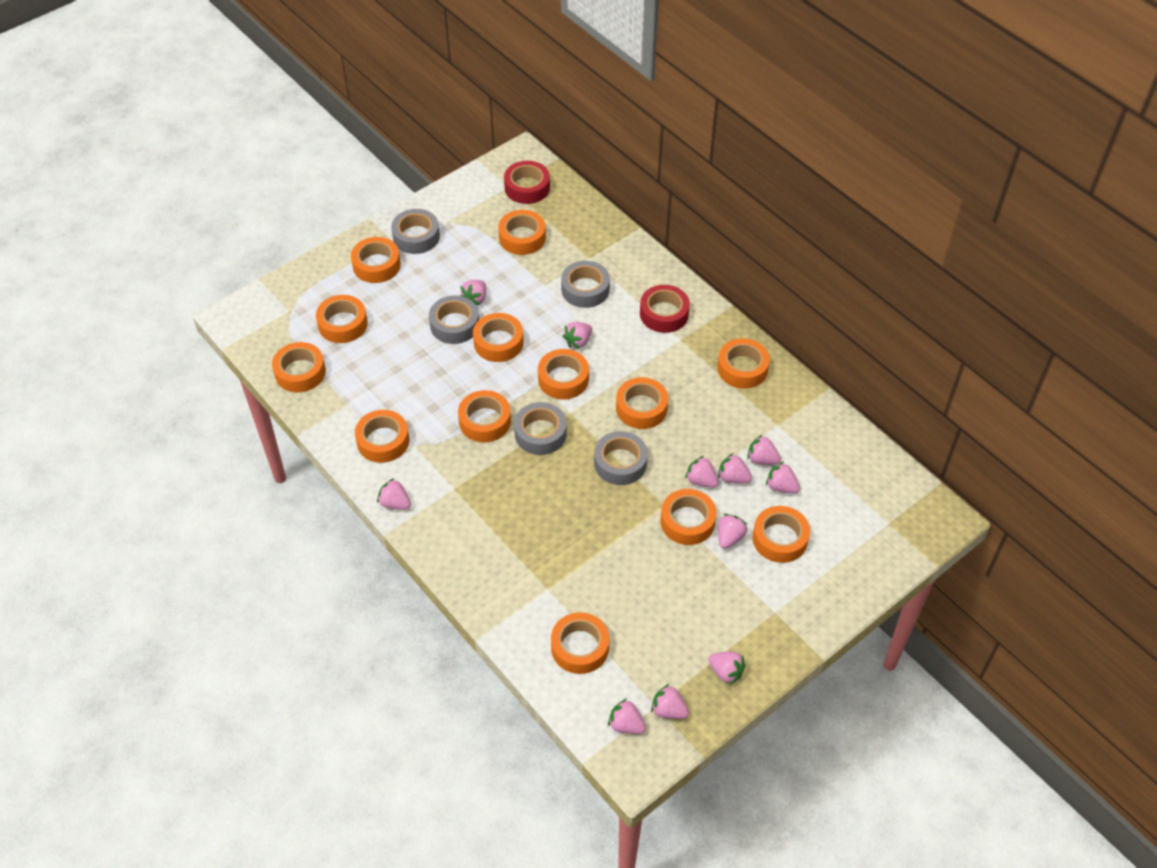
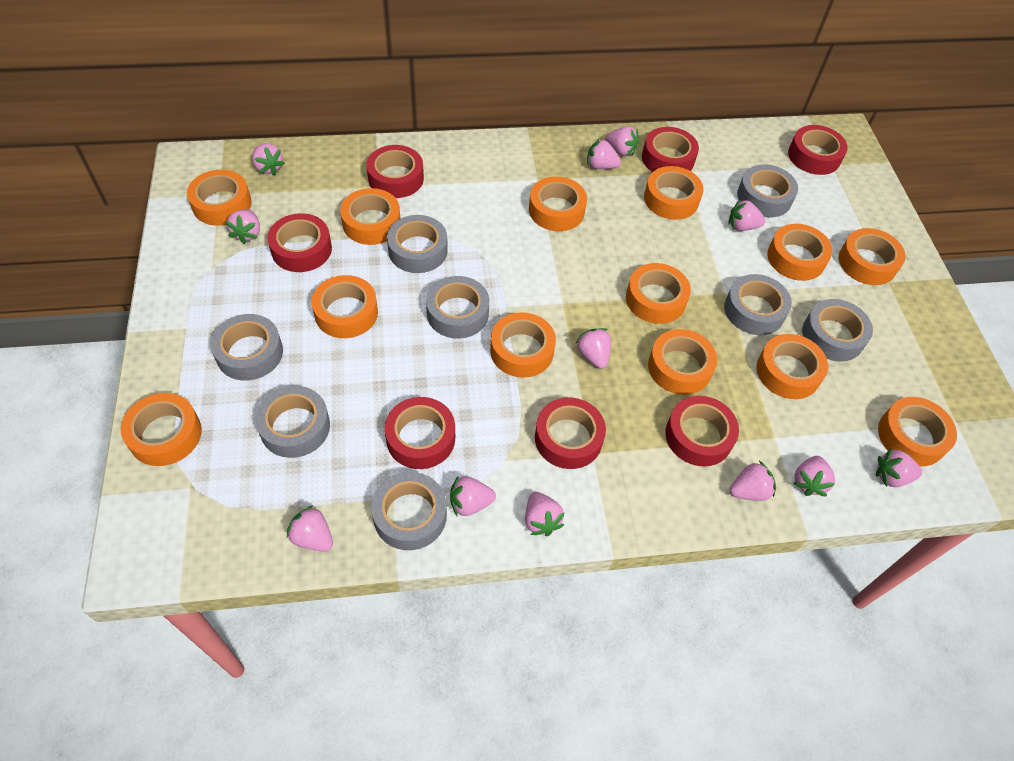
grey tape: [391,209,440,254] [429,295,479,344] [514,402,567,455] [561,261,610,308] [594,431,648,485] = 5 -> [211,314,283,381] [255,386,330,458] [371,472,447,550] [387,215,448,273] [426,276,489,339] [724,274,792,335] [737,164,798,217] [802,299,873,361] = 8
pink strawberry: [377,478,411,510] [460,280,486,305] [563,322,592,349] [608,698,646,734] [651,684,689,719] [685,456,719,488] [708,651,745,685] [718,453,752,484] [718,514,748,549] [747,435,781,465] [766,462,800,493] = 11 -> [226,209,260,244] [252,143,285,175] [287,506,333,551] [450,475,496,516] [525,492,565,536] [575,328,611,369] [587,138,621,169] [605,126,639,156] [728,199,766,231] [730,461,776,501] [794,456,835,497] [876,448,922,487] = 12
red tape: [504,161,550,204] [640,285,690,333] = 2 -> [267,214,332,272] [366,145,424,198] [385,397,455,469] [535,398,606,469] [642,127,699,172] [665,396,739,467] [788,125,848,175] = 7

